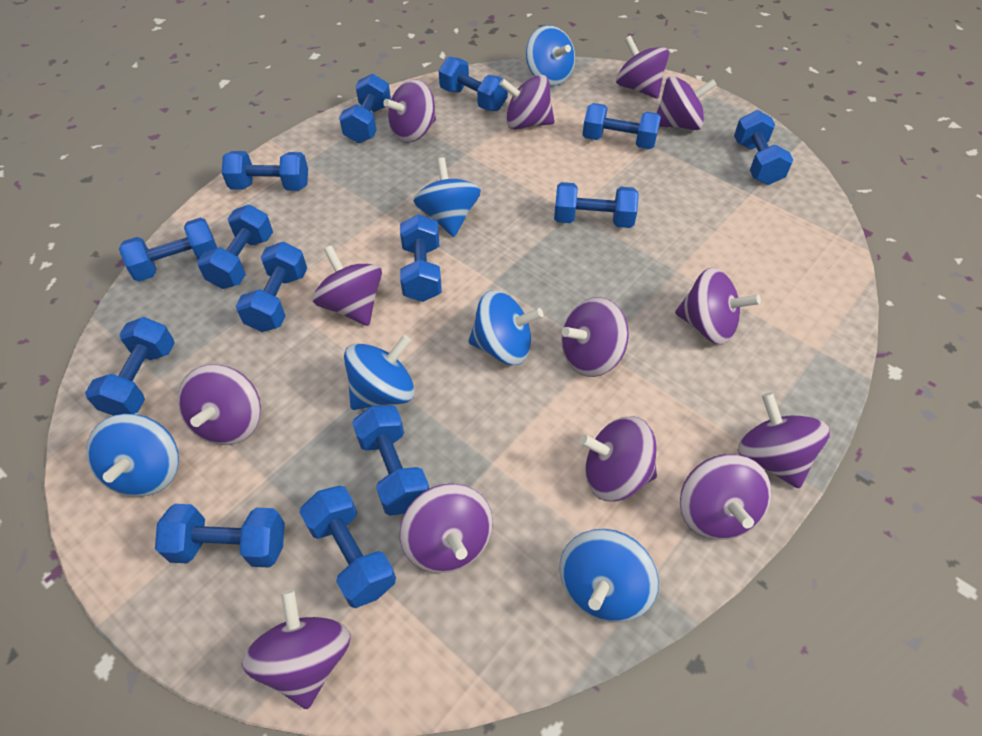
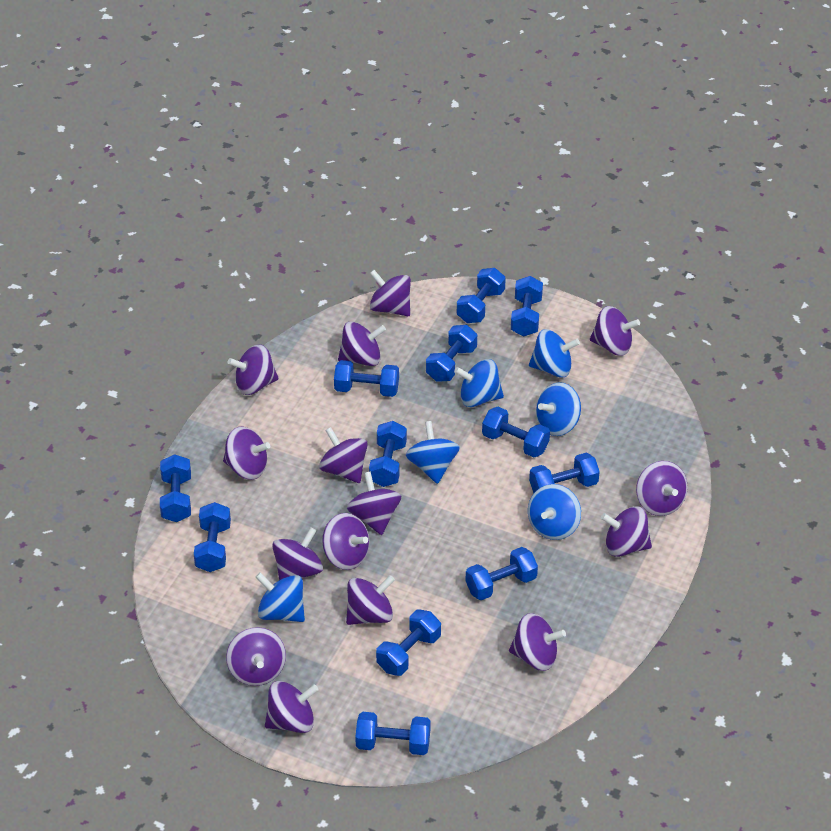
blue dumbbell: [85,317,175,416] [119,218,217,281] [155,504,285,568] [197,205,273,289] [222,151,308,191] [236,242,307,332] [299,486,396,608] [339,74,391,143] [352,405,429,516] [400,214,442,302] [439,57,508,111] [554,182,639,228] [582,103,661,149] [734,110,793,185] = 14 -> [160,454,191,522] [194,502,231,572] [334,360,399,397] [355,712,431,755] [369,421,407,487] [376,610,441,676] [426,325,477,382] [457,268,506,323] [466,547,538,600] [482,407,550,457] [511,276,543,336] [529,453,600,493] = 12
purple spinning top: [178,364,261,445] [242,589,351,709] [313,245,382,326] [383,79,436,143] [400,484,493,573] [499,75,555,130] [561,297,629,377] [579,416,657,502] [616,35,669,99] [657,76,717,130] [675,268,761,345] [680,454,771,540] [738,392,830,488] = 13 -> [223,427,270,480] [226,627,286,686] [228,345,279,395] [265,681,319,733] [272,527,323,580] [319,427,368,483] [322,513,369,570] [338,321,386,366] [346,575,395,625] [347,471,401,535] [370,270,411,316] [509,613,566,671] [590,306,640,356] [601,506,652,557] [636,461,688,516] = 15

